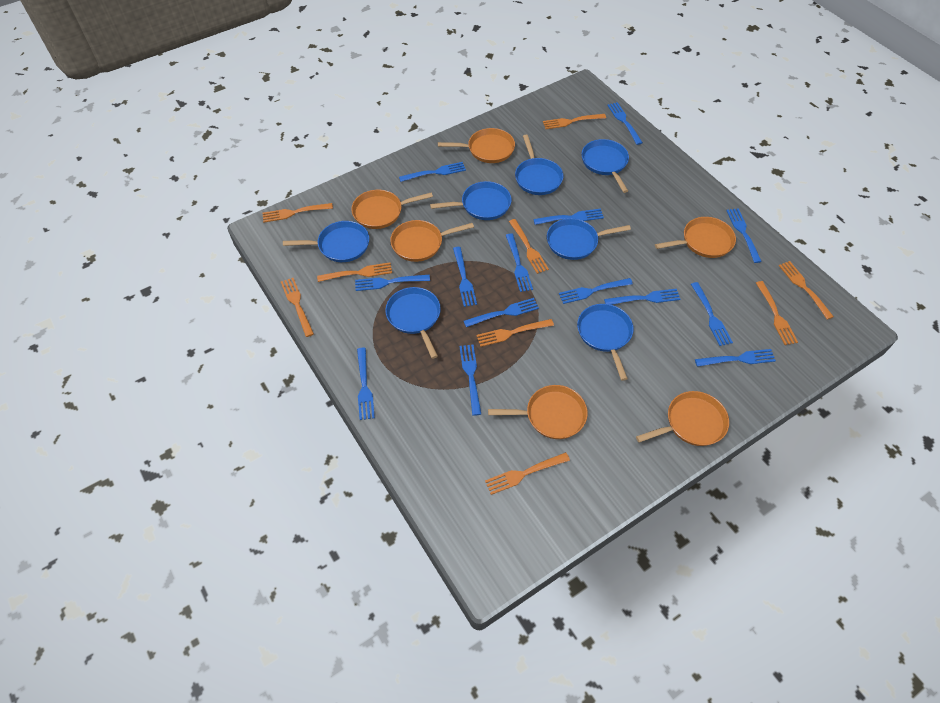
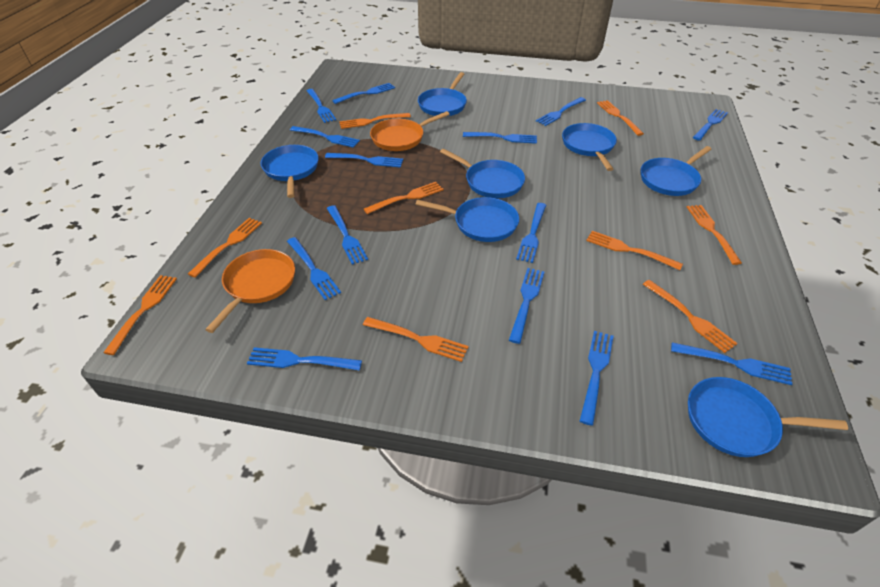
orange pan: [351,190,433,229] [390,220,474,262] [438,128,515,163] [488,385,588,439] [636,391,729,446] [655,217,736,258] = 6 -> [205,249,295,333] [370,111,450,151] = 2

